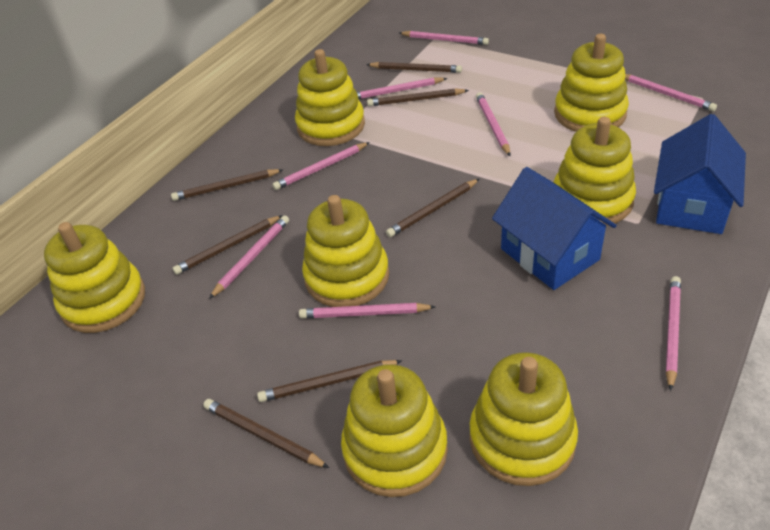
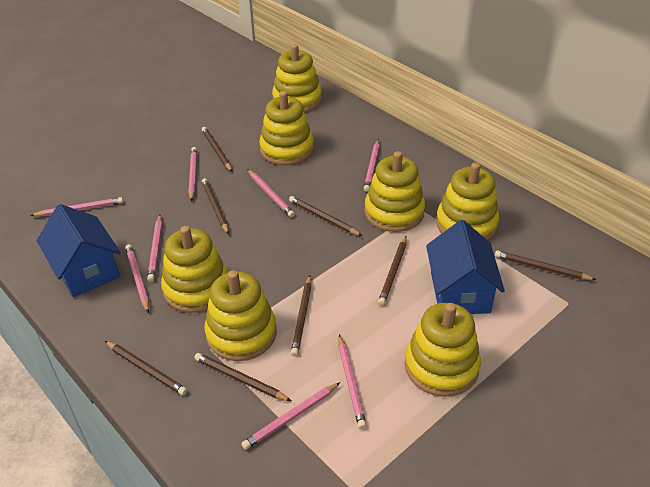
brown pencil: [171,169,283,201] [172,215,283,275] [203,399,329,468] [257,360,402,402] [366,62,462,73] [367,88,469,106] [386,179,479,237] = 7 -> [105,341,187,396] [194,353,291,401] [202,127,232,172] [202,178,229,234] [289,196,362,236] [291,275,312,356] [378,236,407,306] [495,250,596,280] = 8

